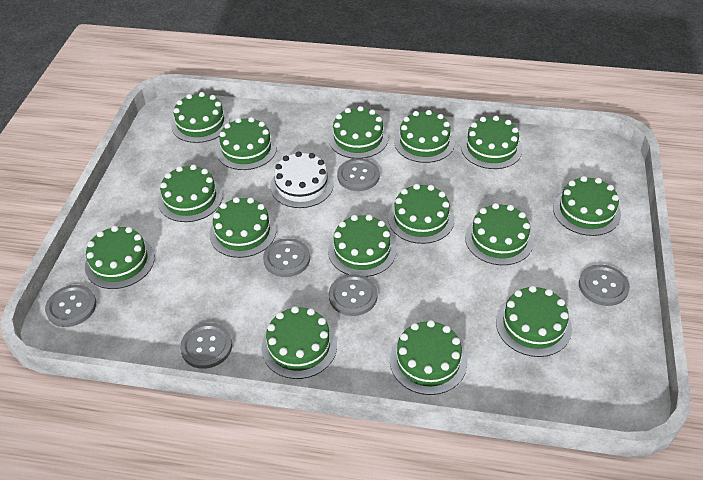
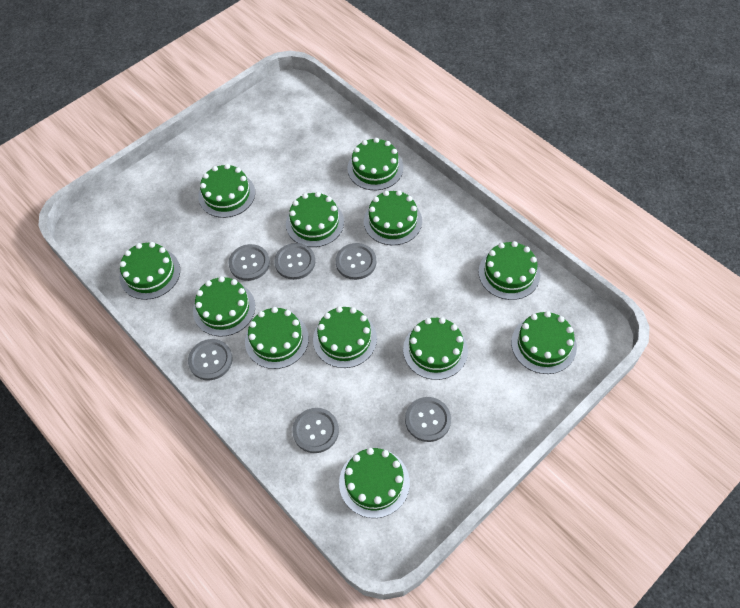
green cake: [85,226,155,289] [158,164,223,222] [171,92,230,143] [210,197,277,258] [216,117,277,170] [261,306,337,379] [328,106,388,159] [328,215,397,277] [388,184,455,244] [390,320,467,395] [394,110,455,163] [461,116,523,169] [465,203,534,265] [496,286,572,357] [553,176,621,236] = 15 -> [119,242,180,300] [193,276,255,337] [198,164,255,218] [245,307,309,369] [286,192,344,247] [313,306,377,368] [339,448,410,518] [347,138,403,190] [364,190,422,245] [403,317,468,380] [478,241,540,300] [511,311,577,374] = 12
white cake: [270,151,334,208] = 1 -> none = 0

